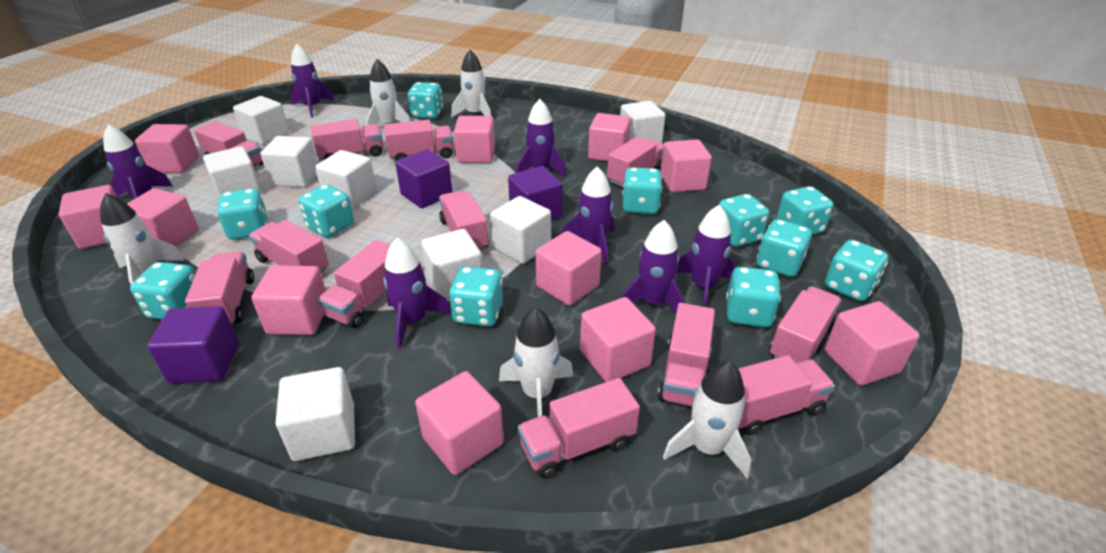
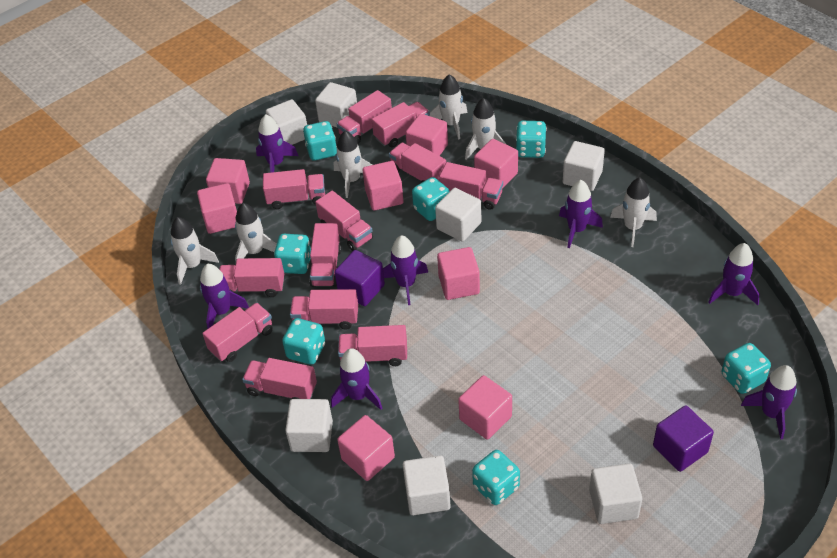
pink cube: [59,185,117,249] [127,188,199,246] [135,124,199,173] [251,265,326,335] [415,371,504,475] [454,116,495,163] [535,231,602,306] [580,297,656,382] [588,113,631,161] [660,139,712,192] [824,301,920,386] = 11 -> [197,183,237,234] [206,158,250,204] [337,415,395,481] [363,161,403,211] [406,114,448,156] [437,247,480,300] [458,375,512,440] [474,139,518,189] = 8
purple cube: [147,306,239,384] [395,149,453,208] [508,166,563,220] = 3 -> [334,250,385,306] [653,405,714,472] = 2
turquoise dice: [130,262,196,320] [217,189,268,240] [299,185,354,237] [408,82,443,119] [449,266,503,327] [622,167,662,214] [719,194,769,247] [726,267,781,328] [757,219,812,277] [777,186,833,235] [825,240,888,301] = 11 -> [274,234,311,274] [282,318,325,365] [303,121,337,161] [412,177,450,221] [472,450,520,505] [516,121,547,158] [721,343,771,394] = 7
white cube: [203,146,262,198] [233,96,289,145] [260,136,318,187] [276,367,355,461] [315,150,377,208] [421,229,482,300] [490,196,551,264] [620,101,666,143] = 8 -> [266,99,307,145] [285,399,333,452] [315,82,357,127] [403,455,450,515] [435,188,481,242] [563,141,605,191] [589,463,642,524] = 7
white rocket: [100,193,185,284] [366,59,410,125] [451,50,491,117] [499,307,574,417] [663,361,751,479] = 5 -> [171,217,219,285] [235,203,277,260] [334,131,372,198] [429,74,467,140] [465,98,506,160] [610,177,657,247] = 6

